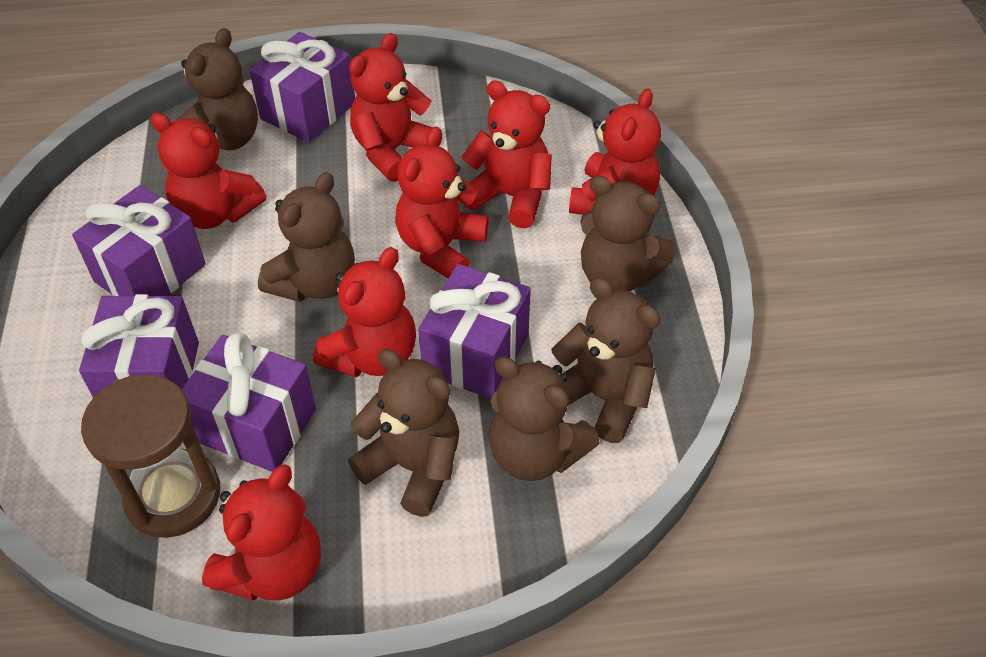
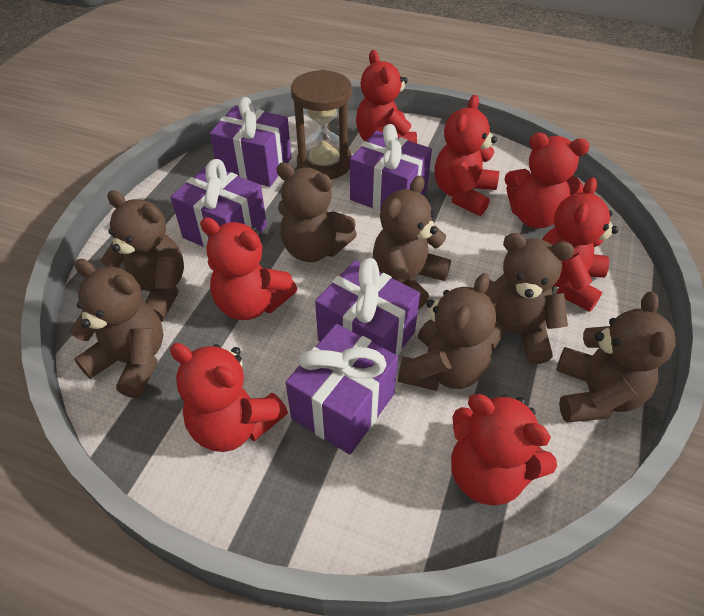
brown teddy bear: [177,28,258,150] [258,172,355,302] [348,349,460,517] [489,356,600,481] [551,278,660,443] [580,175,677,291] = 6 -> [70,259,164,398] [101,190,184,322] [276,162,357,262] [373,176,451,309] [398,273,496,391] [485,233,574,364] [556,292,676,422] = 7

